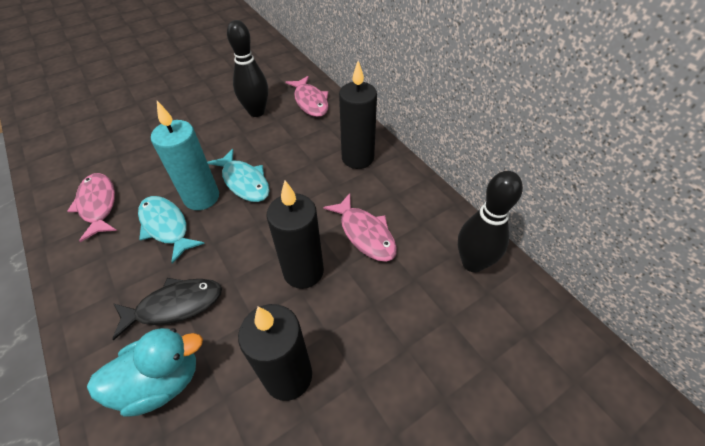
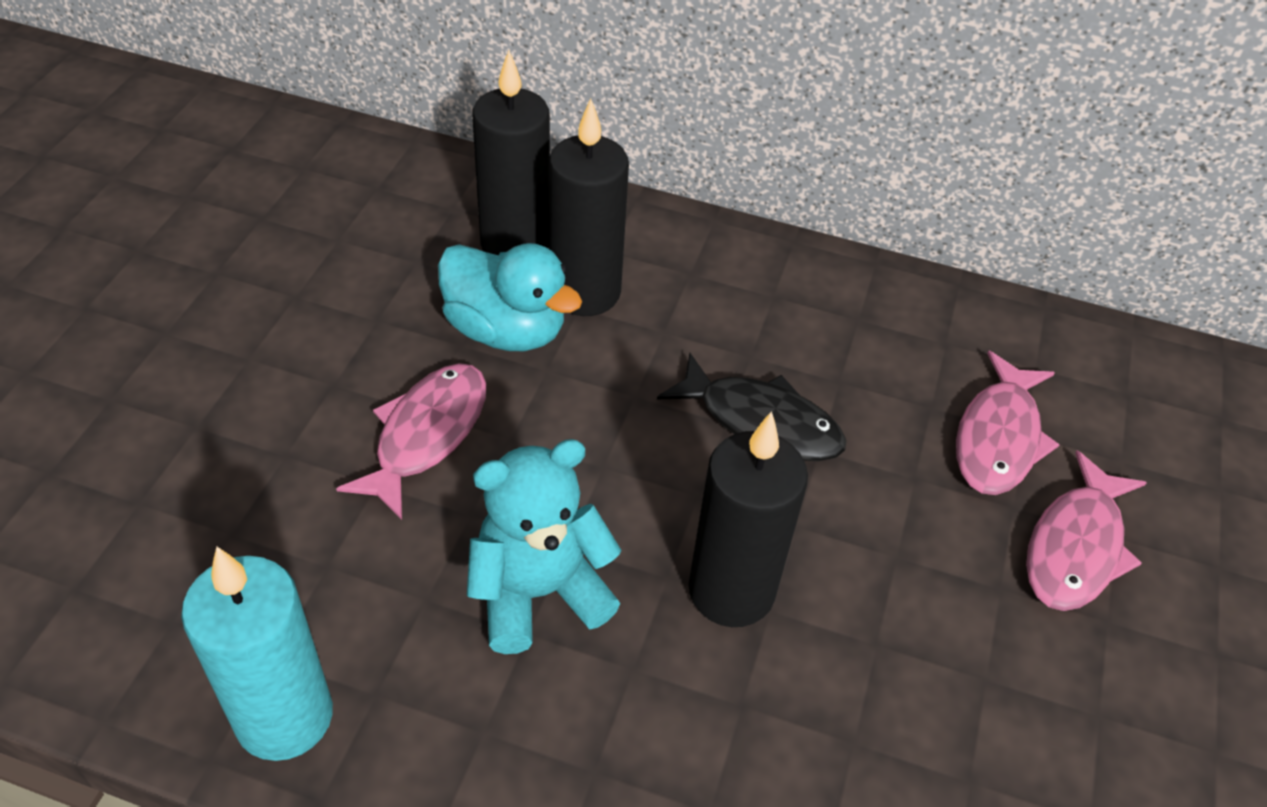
black bowling pin: [227,20,268,117] [458,171,523,272] = 2 -> none = 0
turquoise fish: [138,196,205,264] [207,149,270,202] = 2 -> none = 0
turquoise teddy bear: none = 0 -> [467,439,622,654] = 1

